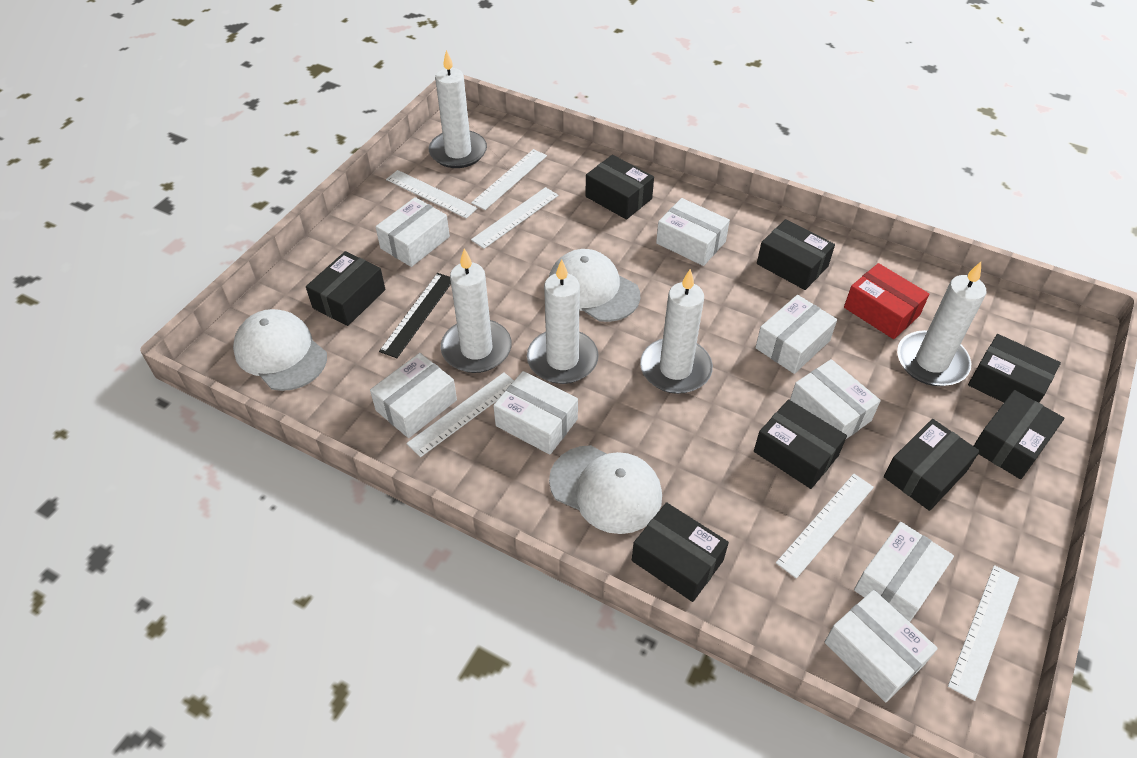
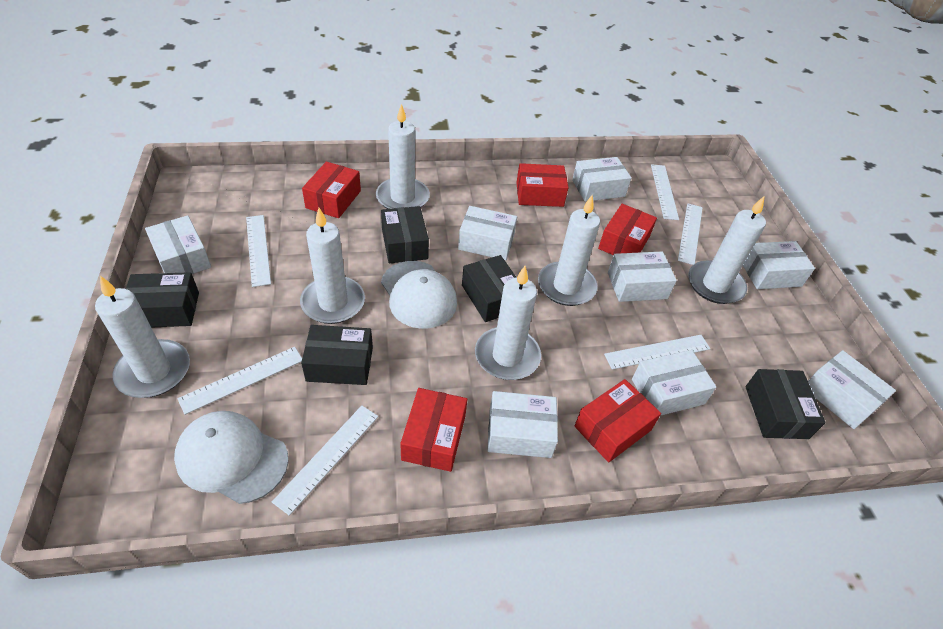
black box: [306,251,385,326] [585,155,654,220] [632,502,729,602] [754,399,847,489] [757,219,835,290] [884,419,980,511] [968,334,1061,403] [974,390,1064,479] = 8 -> [125,272,199,328] [301,325,373,385] [381,206,429,263] [462,255,516,322] [745,369,826,439] = 5
black ruler: [379,273,451,358] = 1 -> none = 0
red box: [844,263,929,339] = 1 -> [302,162,361,218] [400,388,467,472] [516,163,569,207] [575,379,661,462] [598,204,657,256] = 5
white candle: [429,50,487,168] [441,249,512,373] [527,259,599,384] [640,269,713,394] [897,262,986,386] = 5 -> [95,276,190,398] [300,208,365,324] [376,104,430,209] [475,266,541,380] [538,195,600,306] [688,196,766,304] = 6
white cap: [233,309,327,391] [549,249,640,322] [549,445,662,534] = 3 -> [174,411,289,504] [381,261,457,329] = 2

